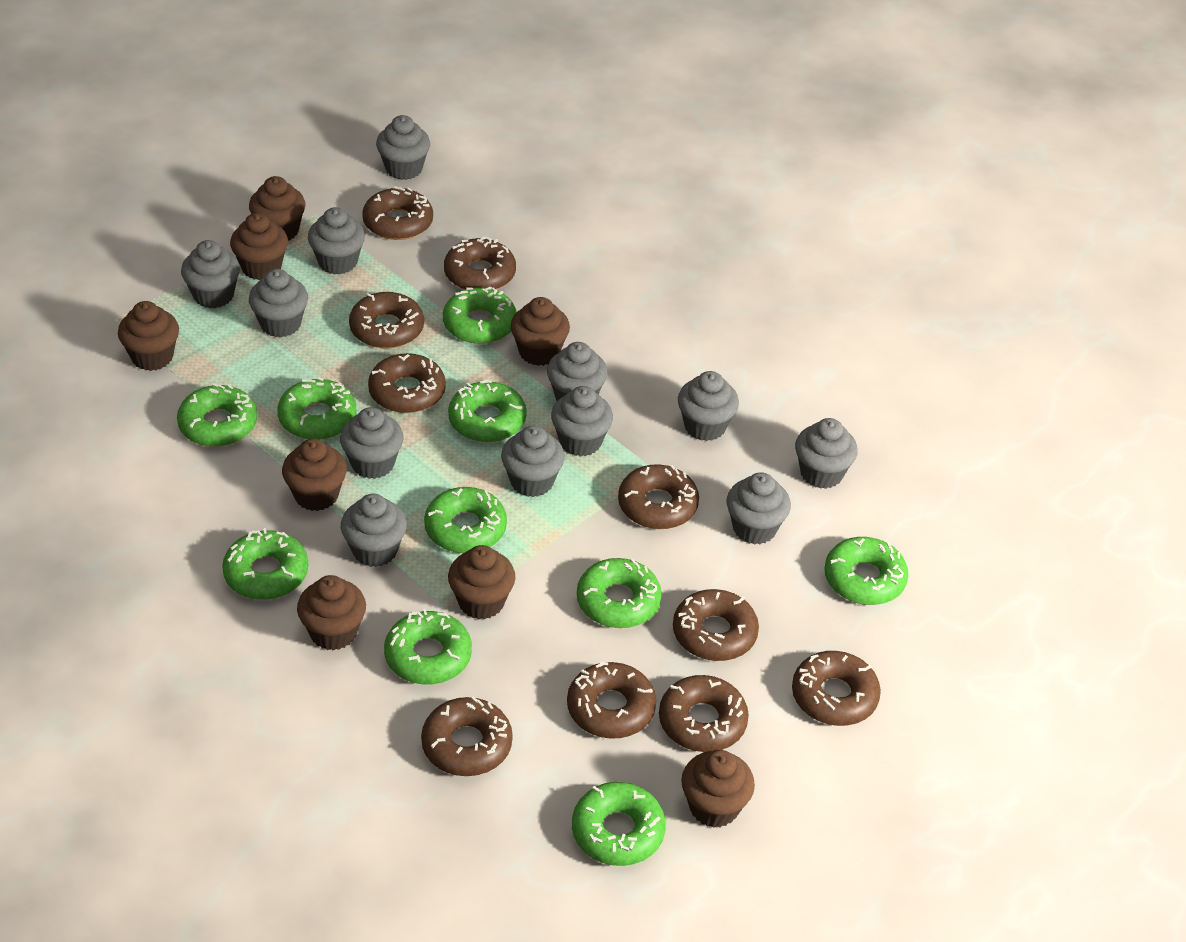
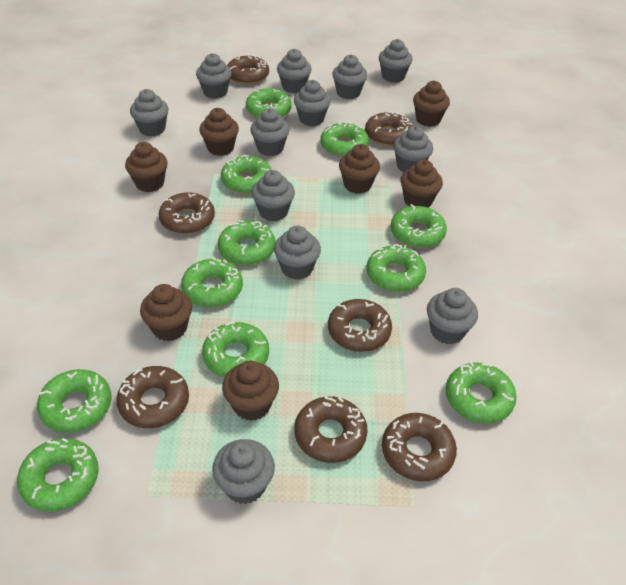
brown cupcake: [118,301,179,371] [230,213,288,280] [249,176,306,240] [282,439,347,511] [297,575,366,651] [448,545,515,620] [510,297,570,366] [681,750,755,828] = 8 -> [125,142,168,192] [140,284,192,341] [199,108,239,156] [222,361,279,421] [339,144,380,194] [400,160,443,208] [413,81,450,127] = 7
brown donut: [349,292,424,349] [362,186,433,240] [368,353,446,413] [421,696,513,776] [444,236,516,290] [567,662,656,739] [618,464,699,529] [659,675,749,752] [673,589,759,661] [792,651,881,726] = 10 -> [116,366,189,428] [159,192,215,234] [227,55,269,85] [295,396,368,463] [328,299,392,352] [365,111,412,146] [382,413,457,481] = 7
green donut: [177,383,257,447] [222,528,308,600] [278,377,357,440] [384,609,472,685] [424,487,507,553] [443,286,517,344] [448,380,527,442] [572,782,666,866] [577,558,662,628] [824,537,908,605] = 10 -> [17,438,99,512] [37,369,111,433] [181,257,243,307] [202,322,269,377] [218,220,276,265] [221,155,272,194] [246,88,292,118] [320,121,369,157] [367,244,426,292] [391,204,447,248] [446,362,517,424] = 11

